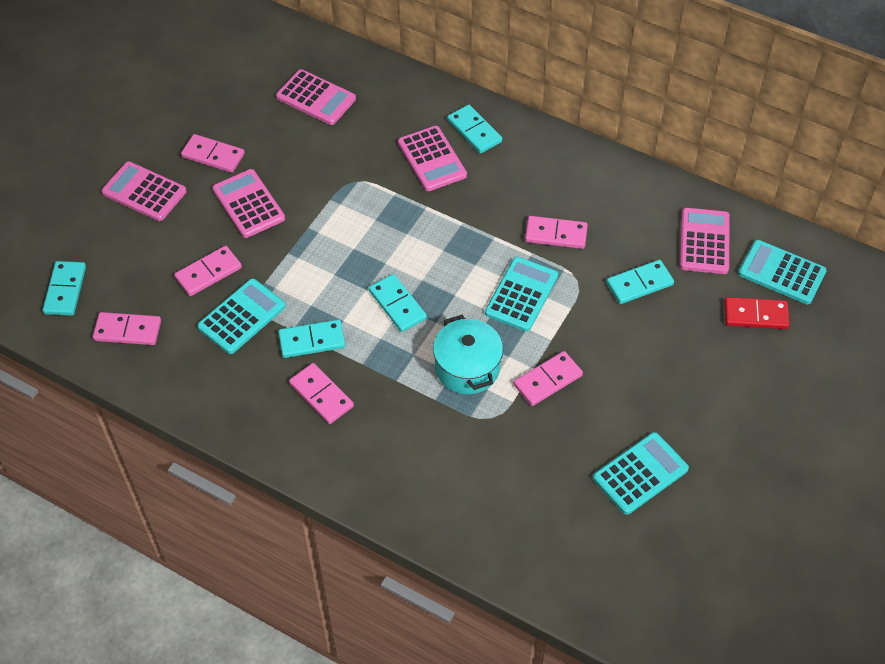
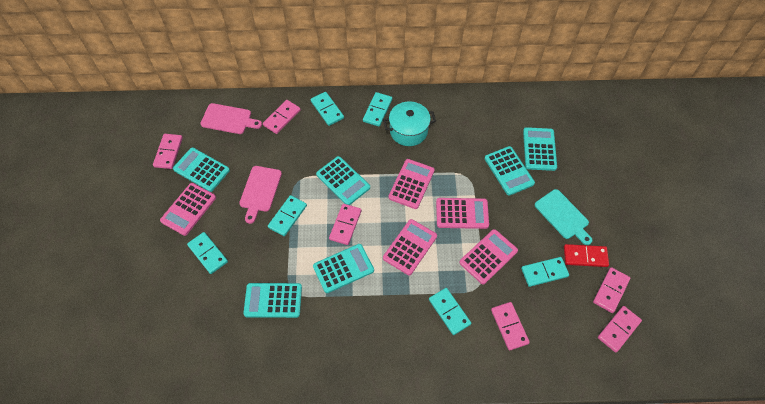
pink cutting board: none = 0 -> [200,103,262,134] [239,166,282,224] = 2
turquoise calculator: [198,278,286,354] [485,257,558,332] [593,432,689,515] [738,240,827,304] = 4 -> [173,148,230,192] [243,283,302,318] [313,244,374,293] [316,156,370,205] [485,146,535,196] [523,127,557,171] = 6
turquoise cutting board: none = 0 -> [535,189,592,245] = 1
turquoise domino: [43,261,86,316] [278,320,345,358] [369,274,427,332] [447,105,502,154] [606,260,674,304] = 5 -> [187,232,228,274] [268,195,307,236] [311,92,344,126] [363,92,392,127] [429,288,471,335] [521,257,569,287] = 6

